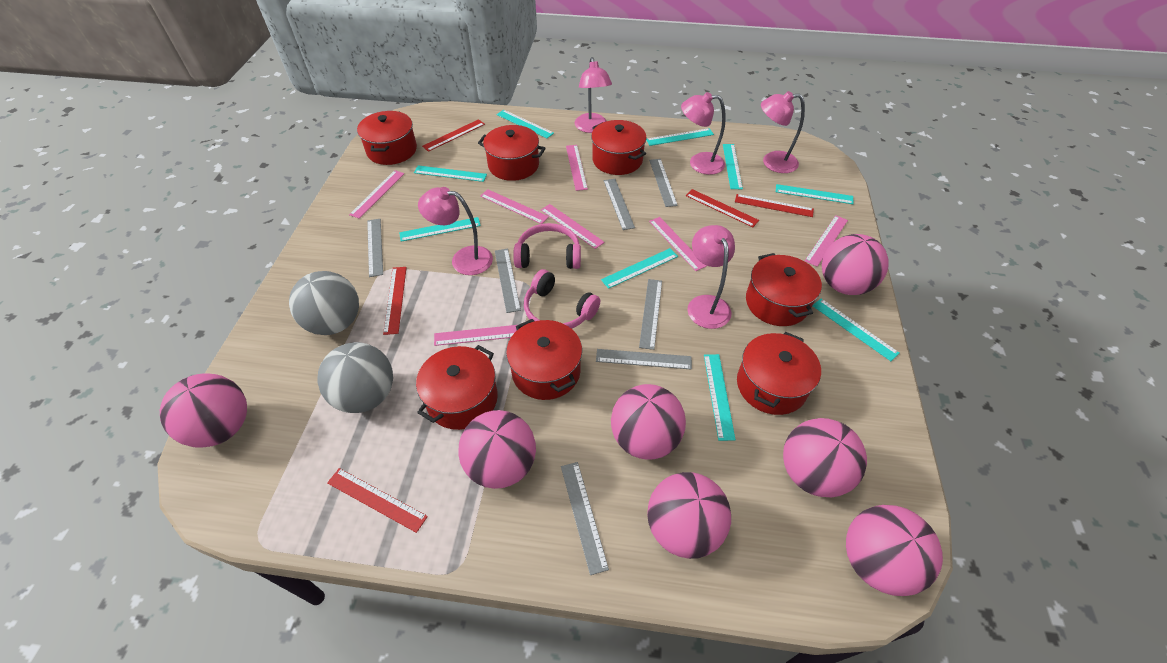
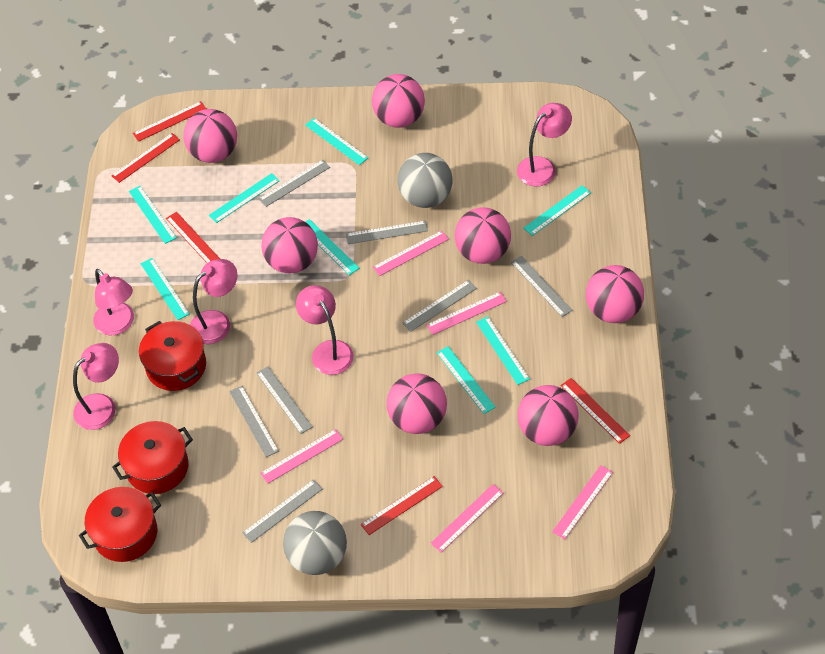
pink headphones: [513,223,581,269] [524,269,600,329] = 2 -> none = 0
pink ruler: [349,170,405,219] [434,325,517,346] [480,189,549,224] [541,204,605,249] [566,145,588,191] [649,217,707,271] [805,215,848,267] = 7 -> [260,429,343,484] [373,230,449,276] [427,292,507,335] [430,484,504,553] [552,465,613,540] = 5
red pot: [357,111,417,165] [416,345,498,430] [478,125,546,181] [506,319,582,400] [591,120,647,175] [737,332,821,415] [746,253,822,326] = 7 -> [79,487,161,562] [112,421,193,494] [139,321,206,391] = 3
turquoise ruler: [399,217,481,242] [414,165,487,182] [497,110,554,138] [601,248,678,289] [646,128,714,146] [704,354,736,441] [723,144,743,189] [776,184,854,204] [812,299,899,361] = 9 -> [129,186,177,244] [141,258,190,320] [209,173,280,223] [305,118,368,165] [305,219,359,275] [437,346,496,414] [476,316,530,385] [524,185,591,236] = 8

